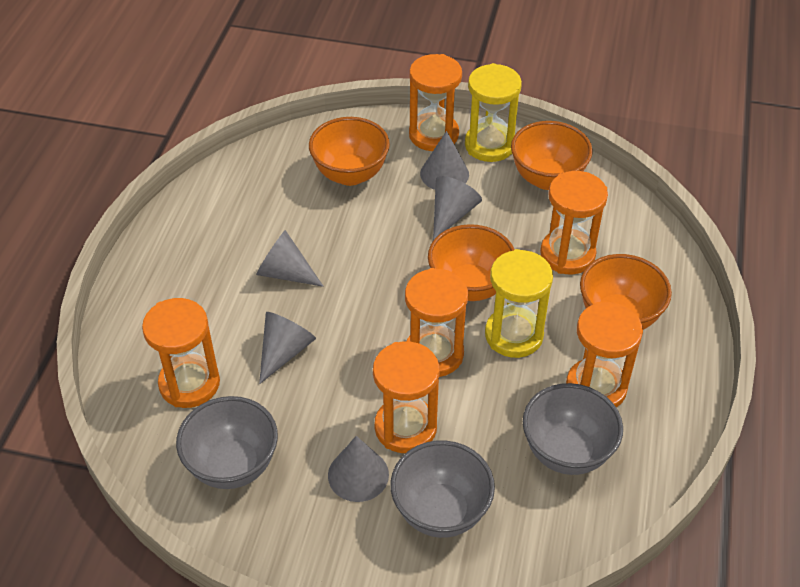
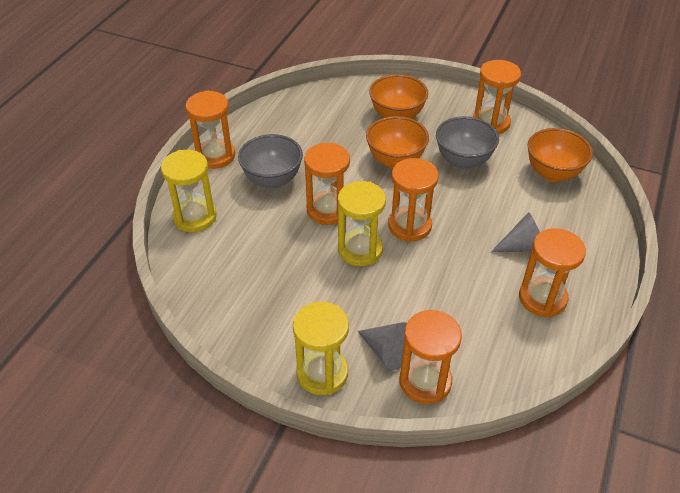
grey bowl: [176,396,278,489] [390,440,495,538] [523,383,623,475] = 3 -> [238,134,303,189] [436,116,499,169] = 2
grey cone: [256,230,323,287] [259,312,316,384] [328,436,389,502] [420,131,469,190] [433,176,482,240] = 5 -> [357,322,412,370] [491,212,540,252] = 2
orange bowl: [309,117,390,186] [428,224,515,301] [511,121,593,190] [580,254,672,330] = 4 -> [366,116,429,169] [369,74,428,119] [528,128,593,182] = 3
yellow hourglass: [465,63,522,162] [485,249,553,358] = 2 -> [161,150,217,232] [293,302,349,395] [338,181,386,266] = 3

